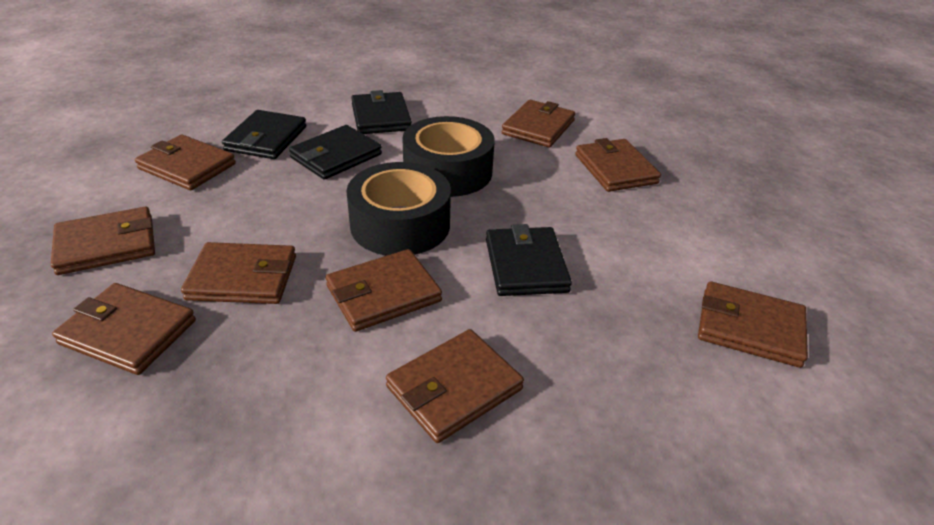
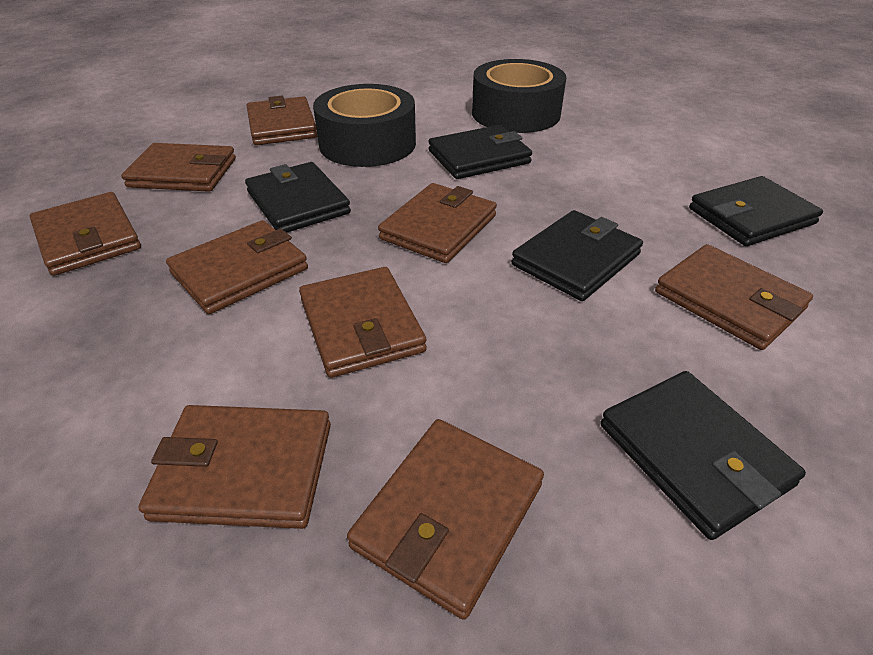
black wallet: [222,110,306,159] [289,125,382,180] [351,90,412,134] [486,224,572,296] = 4 -> [245,162,351,233] [429,125,532,179] [512,210,643,301] [600,371,806,540] [689,176,823,246] = 5

